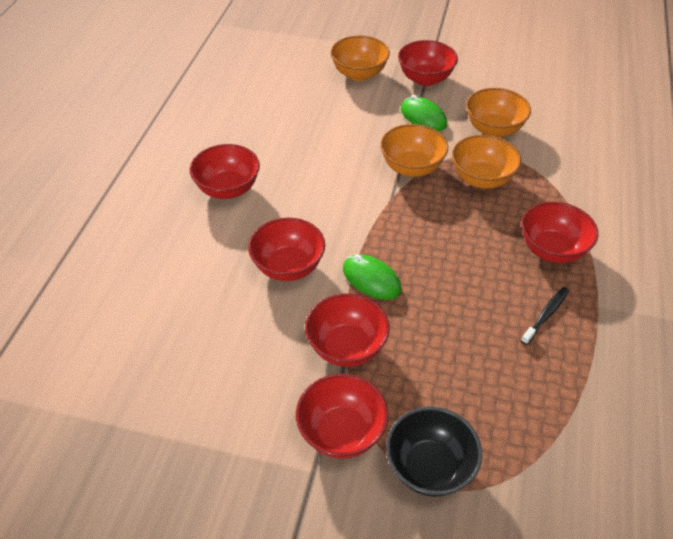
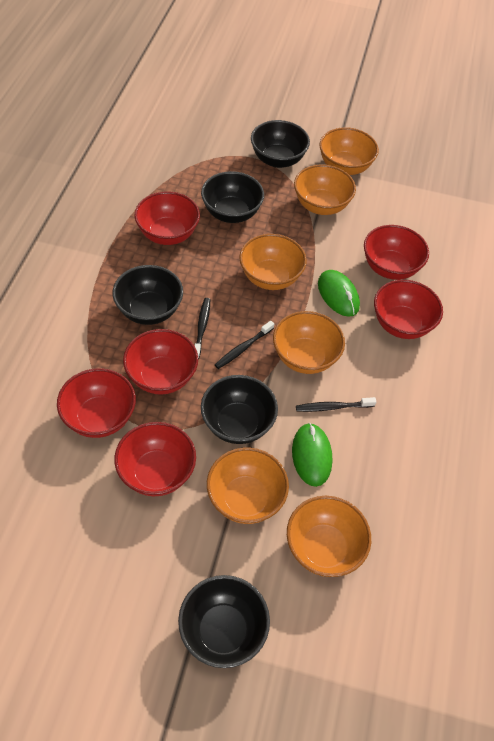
black bowl: [386,407,482,497] = 1 -> [113,265,183,325] [178,575,270,668] [201,171,264,223] [201,375,278,444] [251,120,310,168] = 5
black toothbrush: [521,287,569,345] = 1 -> [195,298,210,359] [215,321,274,369] [296,397,376,412] = 3
orange bowl: [331,35,390,81] [380,124,448,177] [452,135,521,189] [466,88,531,137] = 4 -> [207,448,289,524] [239,234,307,290] [273,311,345,374] [287,496,371,577] [294,164,356,215] [320,127,379,175] = 6

